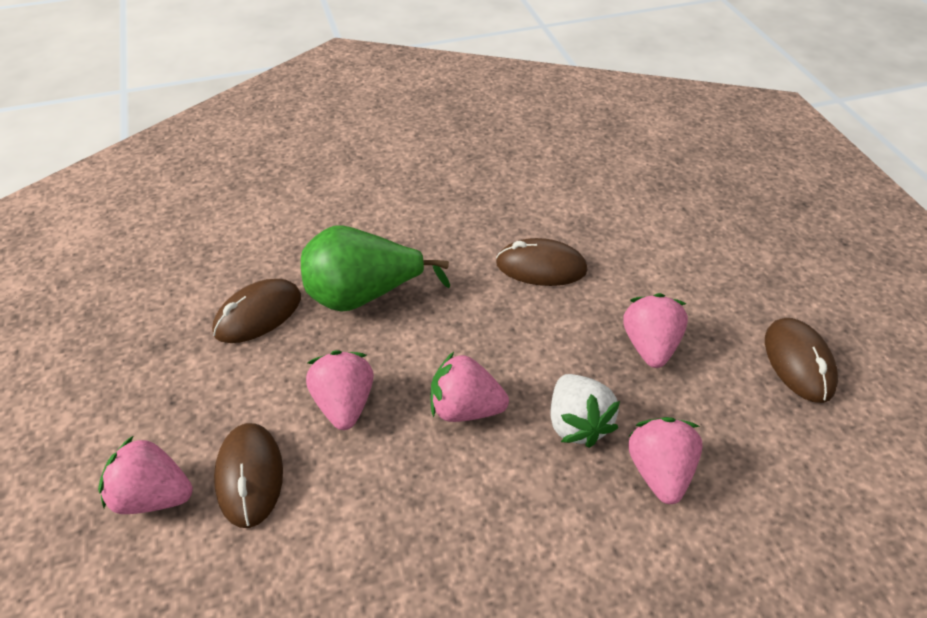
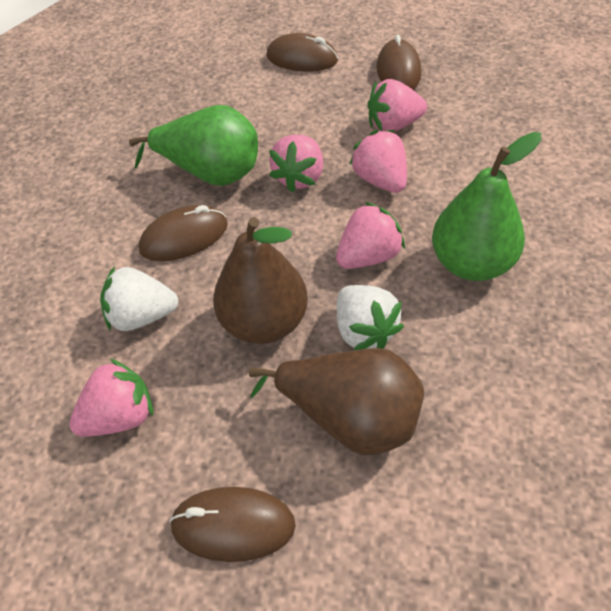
brown pear: none = 0 -> [213,217,308,344] [249,348,424,455] = 2
green pear: [301,225,450,312] = 1 -> [129,105,258,186] [432,132,541,281] = 2
white strawberry: [550,374,620,448] = 1 -> [100,266,178,331] [337,285,404,350] = 2

